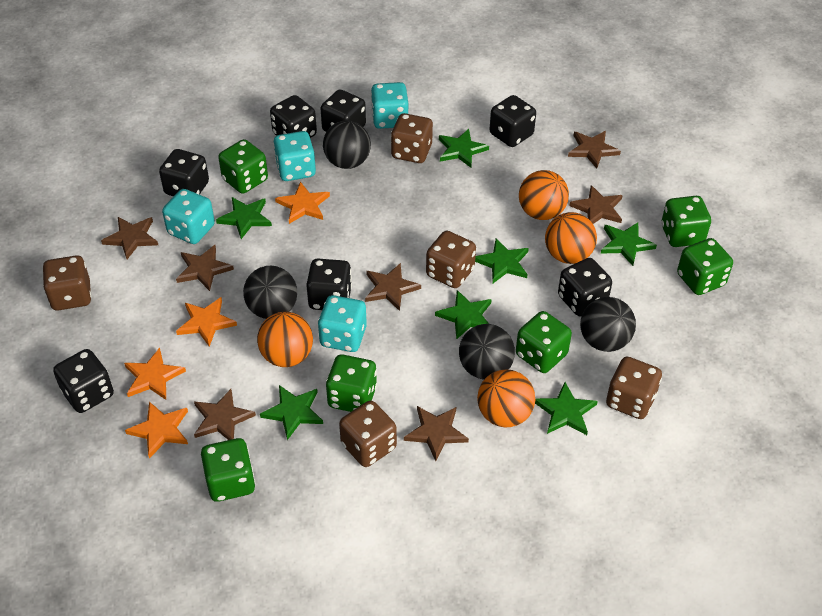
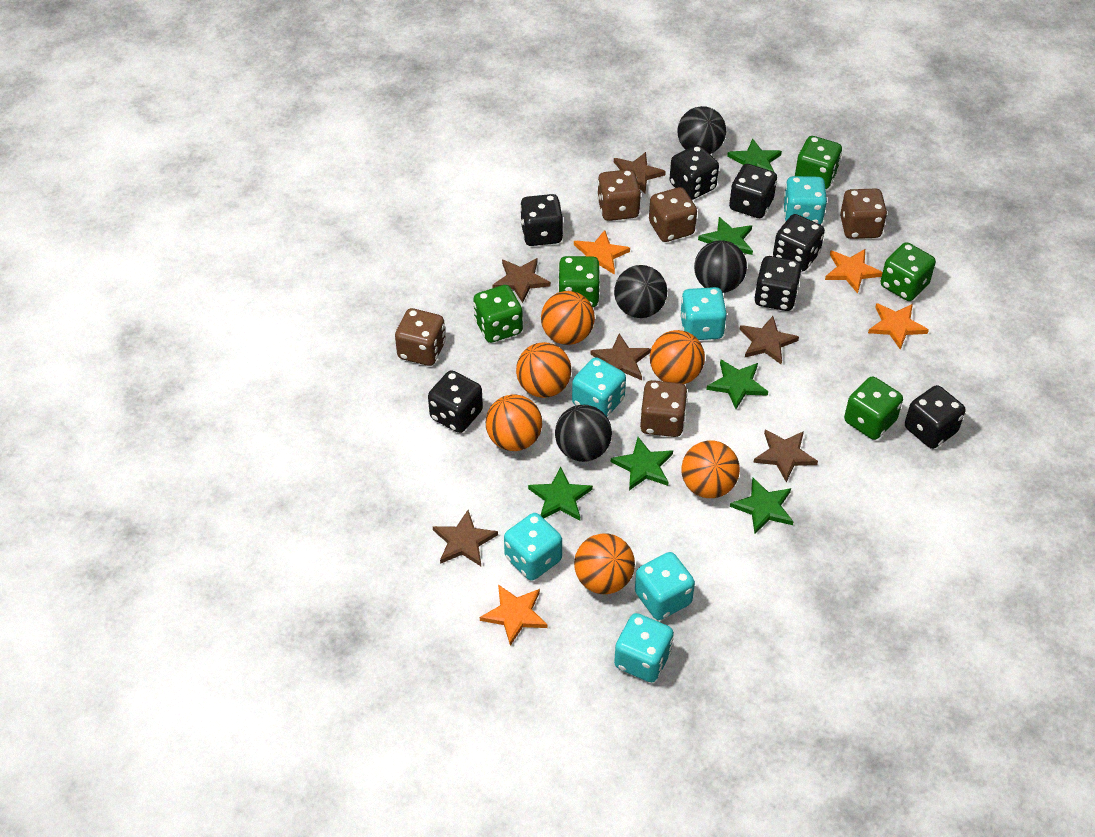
brown star: [101,217,158,259] [176,245,234,291] [194,389,256,440] [365,263,421,311] [404,406,469,461] [568,131,621,169] [569,185,623,224] = 7 -> [433,510,498,566] [492,258,551,303] [590,333,651,380] [614,152,666,193] [739,316,799,365] [753,430,818,482] = 6
green dice: [201,438,255,502] [218,139,268,194] [326,355,377,412] [516,311,572,373] [661,196,711,247] [677,238,733,295] = 6 -> [473,285,523,343] [558,256,600,307] [795,136,842,189] [844,376,903,440] [881,242,936,301] = 5
green star: [216,197,272,239] [260,385,323,440] [435,290,492,340] [439,129,489,168] [475,238,529,283] [535,382,598,435] [601,222,657,266] = 7 -> [528,467,593,520] [611,437,673,490] [698,217,753,255] [706,359,768,409] [727,139,782,172] [730,478,794,534] = 6
orange ball: [257,312,313,367] [477,369,535,428] [519,170,569,220] [545,212,597,264] = 4 -> [486,394,542,451] [516,342,572,398] [541,291,595,345] [574,533,635,594] [650,330,705,384] [681,440,740,498] = 6
turquoise dice: [162,189,215,244] [273,131,316,181] [318,295,367,352] [371,82,408,129] = 4 -> [504,513,562,581] [572,357,626,417] [614,613,674,682] [635,552,695,620] [680,287,727,340] [783,176,827,225] = 6

